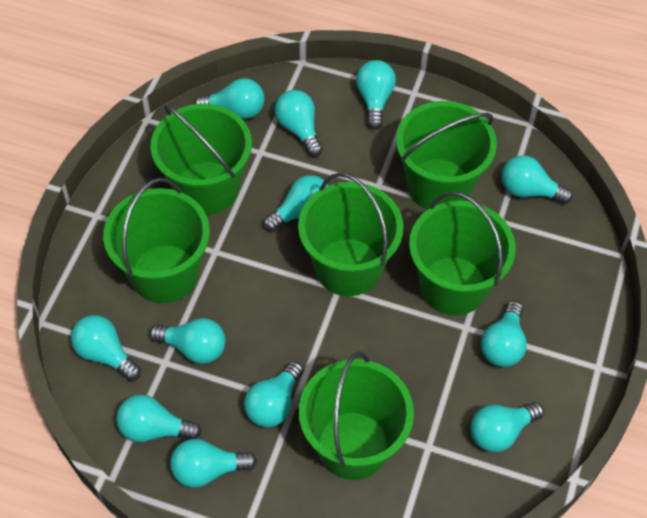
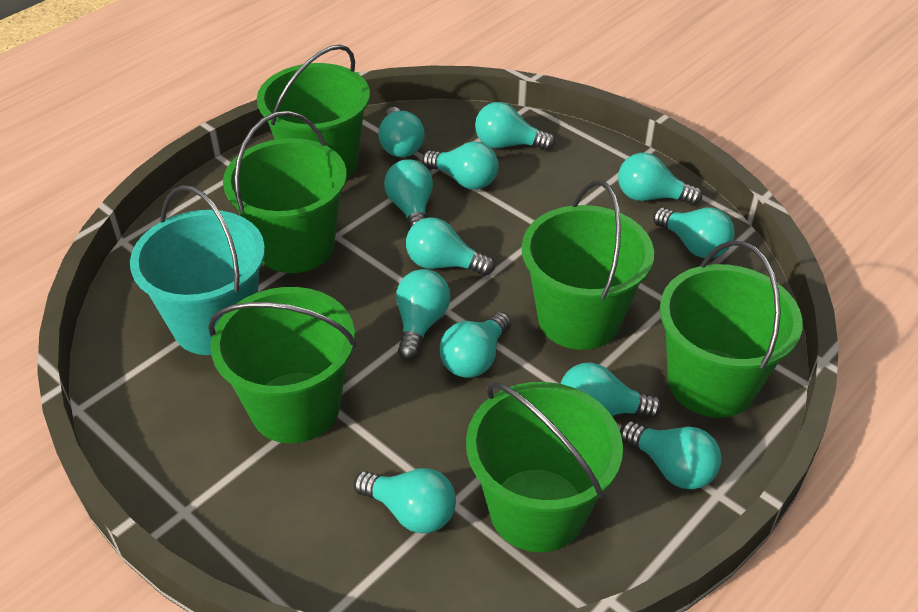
turquoise bucket: none = 0 -> [130,185,265,355] = 1

